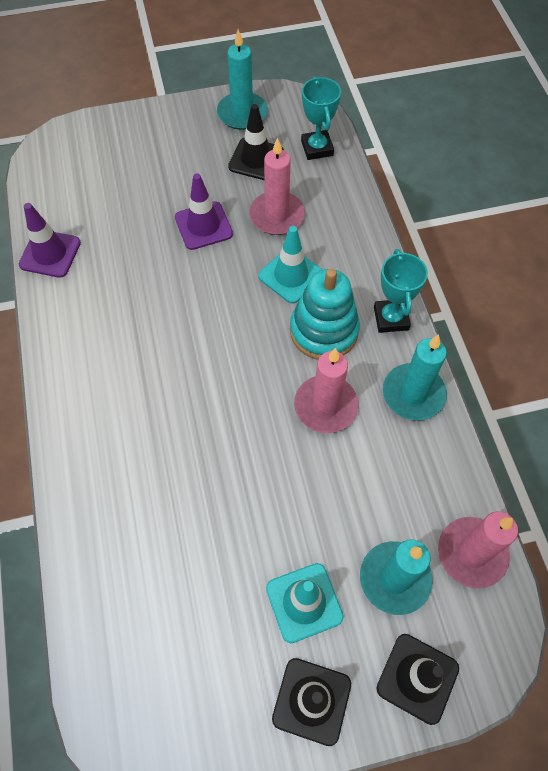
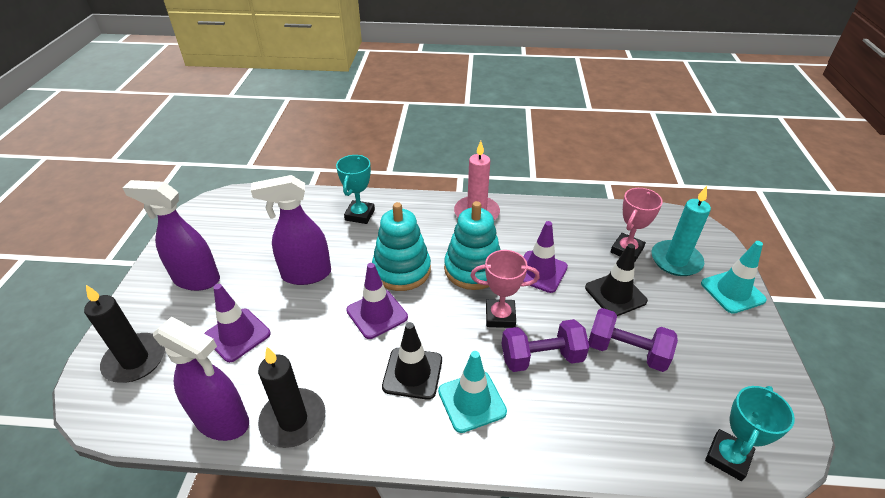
black candle: none = 0 -> [84,285,165,383] [258,347,326,448] = 2
black traffic cone: [228,104,284,180] [272,658,351,746] [377,634,459,725] = 3 -> [382,322,442,400] [585,243,648,316] = 2
pink candle: [249,137,305,235] [294,348,359,433] [438,512,518,588] = 3 -> [454,141,500,220] = 1
pink trophy: none = 0 -> [471,250,540,328] [610,188,663,262] = 2
purple dumbbell: none = 0 -> [502,319,589,372] [588,308,678,372] = 2
purple spray bottle: none = 0 -> [123,180,220,291] [153,317,249,441] [251,175,331,285] = 3
purple traffic cone: [19,203,81,278] [175,173,233,250] = 2 -> [204,284,271,362] [346,263,408,339] [523,221,568,293] = 3
turquoise candle: [217,29,268,130] [360,539,433,615] [383,334,447,421] = 3 -> [651,186,711,276] = 1
turquoise stacking toy: [290,269,360,360] = 1 -> [372,202,431,291] [444,201,500,290] = 2

